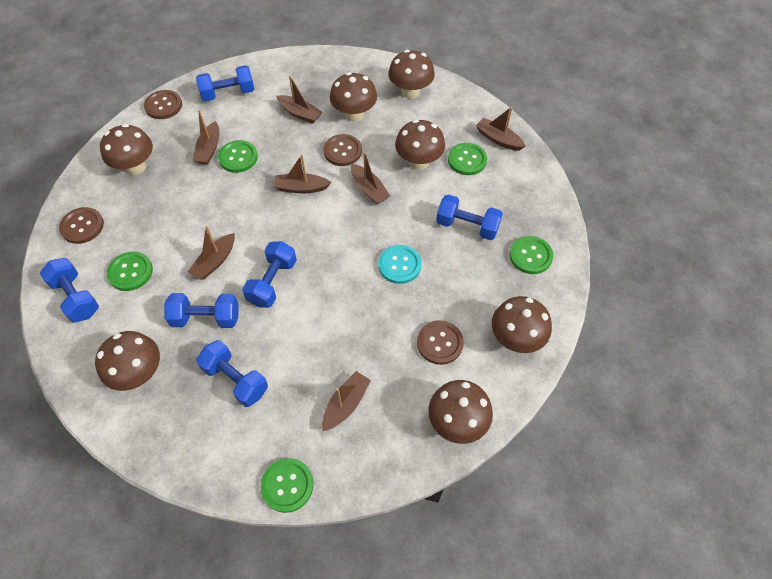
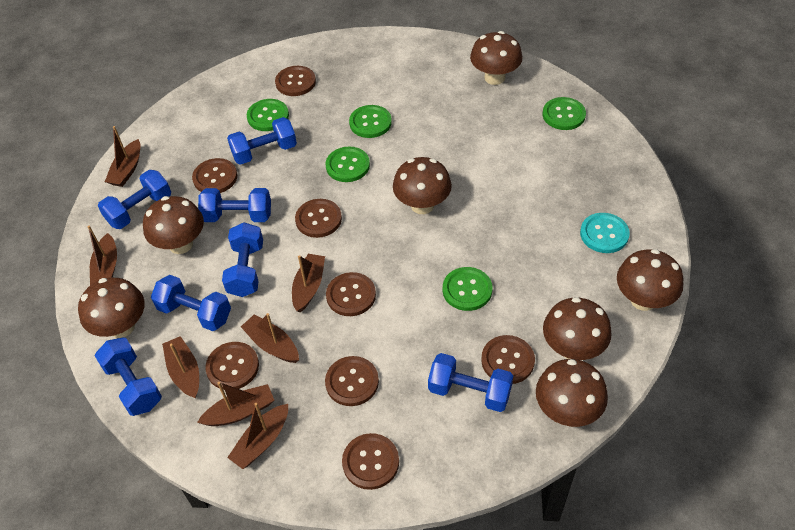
blue dumbbell: [40,258,99,323] [164,293,239,328] [196,65,254,101] [196,340,268,407] [242,241,297,308] [436,194,503,240] = 6 -> [95,338,162,416] [98,170,171,229] [151,275,231,331] [198,188,271,222] [222,222,263,297] [227,117,297,165] [428,353,513,412] = 7
brown button: [59,207,104,244] [144,90,182,119] [323,134,362,166] [417,320,464,365] = 4 -> [192,158,237,193] [205,342,259,390] [275,66,316,96] [295,199,342,238] [325,356,379,406] [326,272,376,316] [342,433,399,490] [481,335,535,384] = 8

